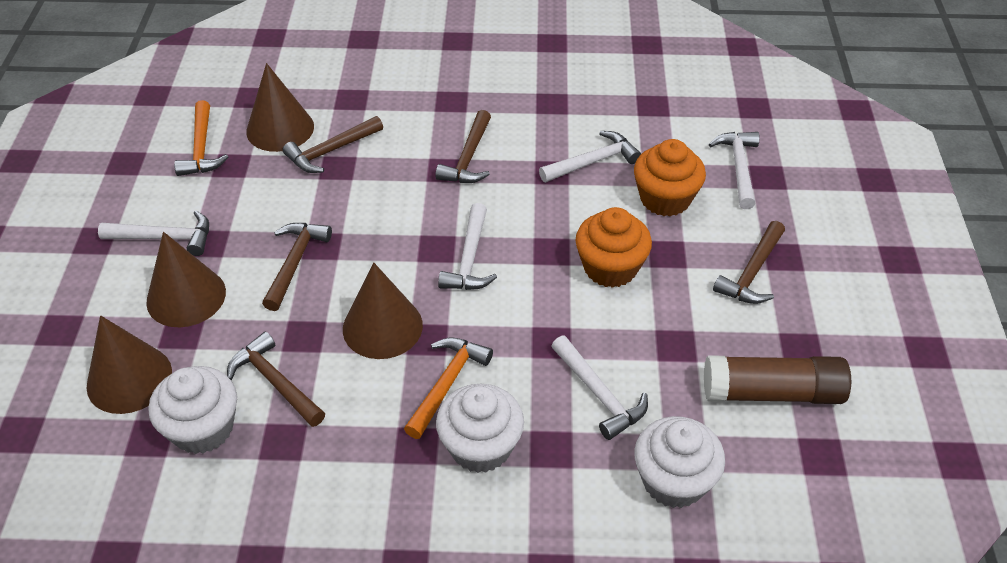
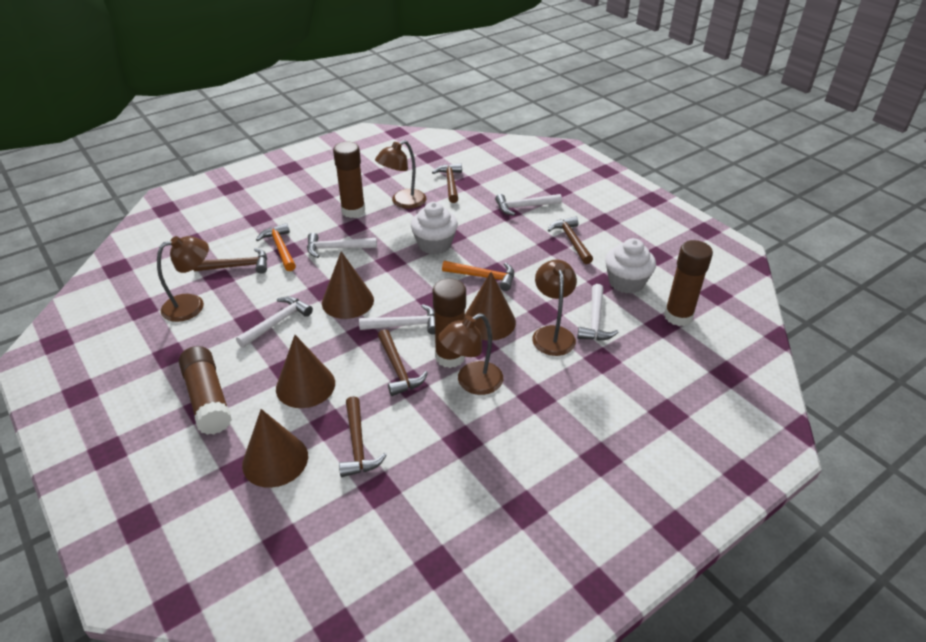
brown glue stick: [704,355,851,404] = 1 -> [179,346,232,435] [333,142,365,218] [433,278,466,368] [664,240,713,326] = 4
brown lamp: none = 0 -> [157,236,209,322] [375,140,426,209] [438,313,503,395] [532,260,577,356] = 4
orange cupcake: [575,207,652,288] [634,139,706,217] = 2 -> none = 0
white cupcake: [149,366,237,454] [436,384,524,473] [634,416,725,508] = 3 -> [411,202,458,254] [605,238,656,294] = 2

